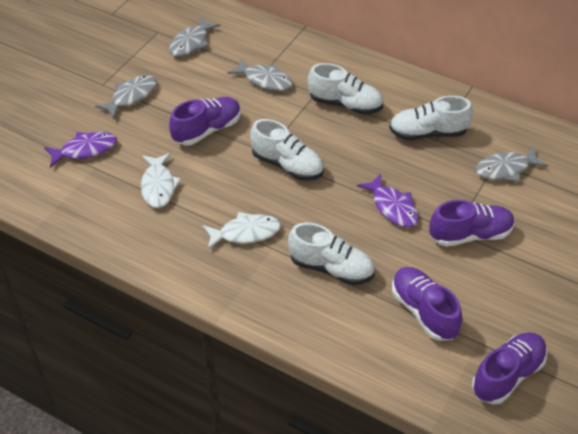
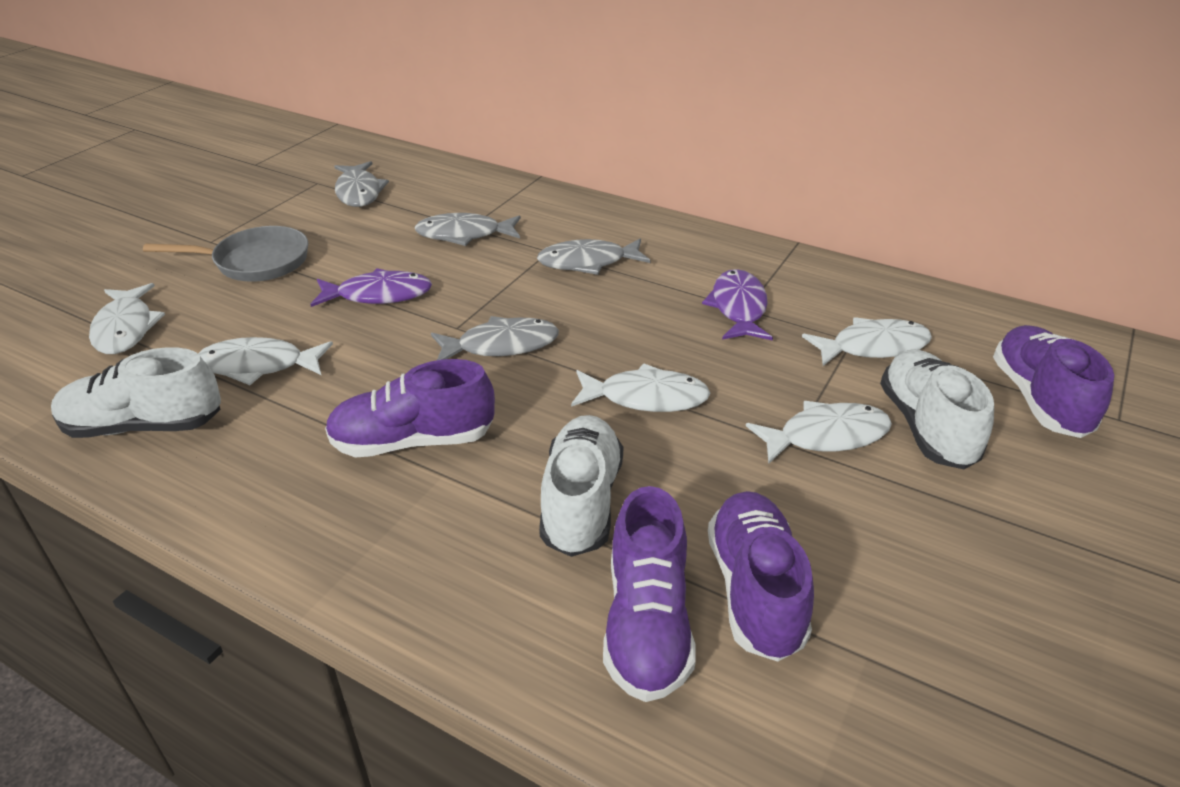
grey pan: none = 0 -> [143,226,308,281] = 1
white fish: [141,153,181,208] [203,212,281,249] = 2 -> [89,283,165,354] [198,337,333,385] [571,363,710,412] [746,401,892,464] [802,317,932,366] = 5
white shoe: [250,119,324,181] [288,223,375,285] [308,63,383,115] [389,96,473,140] = 4 -> [51,347,221,438] [539,415,623,557] [880,349,994,469] = 3

